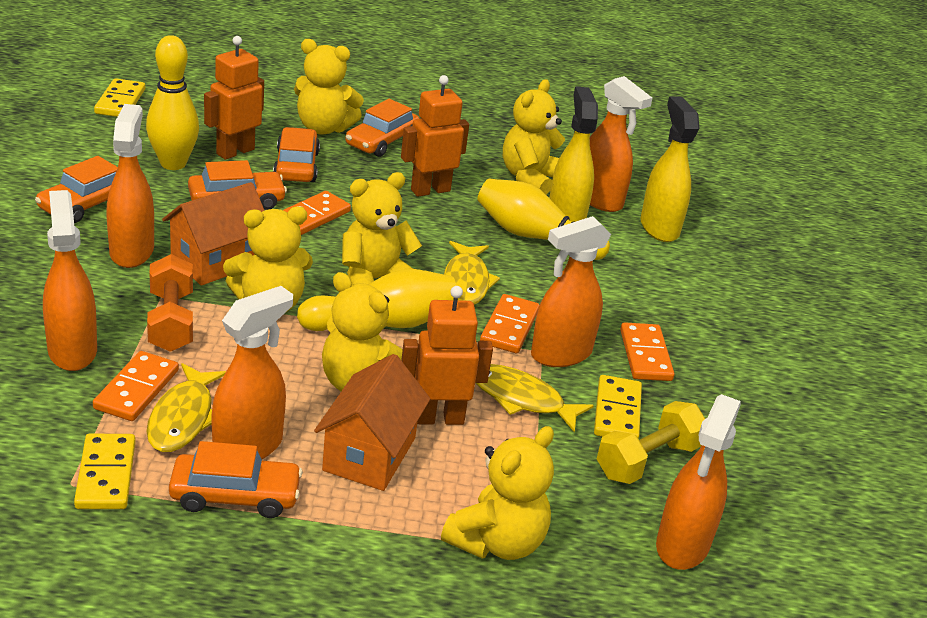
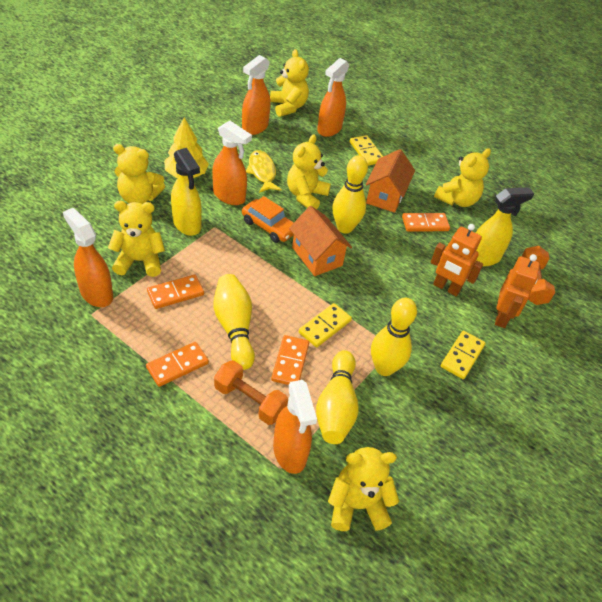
orange car: [35,156,118,223] [169,441,303,518] [188,160,287,210] [273,127,320,182] [345,99,420,157] = 5 -> [242,196,294,243] = 1
orange dumbbell: [147,254,193,352] = 1 -> [214,360,288,425] [522,246,555,305] = 2
orange robot: [204,36,264,160] [401,75,469,197] [401,286,493,425] = 3 -> [431,224,483,296] [495,254,540,328] = 2
orange spray bottle: [43,190,97,371] [106,104,154,268] [212,286,293,459] [531,216,611,367] [590,76,653,212] [656,394,741,570] = 6 -> [63,208,113,307] [212,121,252,205] [242,55,271,135] [273,380,317,474] [317,58,349,137] = 5
yellow bowling pin: [146,35,199,170] [297,269,456,331] [477,179,610,260] = 3 -> [214,274,255,370] [316,350,358,444] [332,155,368,234] [371,298,417,376] = 4
yellow dumbbell: [597,401,705,484] = 1 -> none = 0
yellow fish: [147,363,226,452] [444,241,500,305] [476,364,594,432] = 3 -> [246,150,282,193] = 1
yellow tree: none = 0 -> [164,117,209,178] = 1

